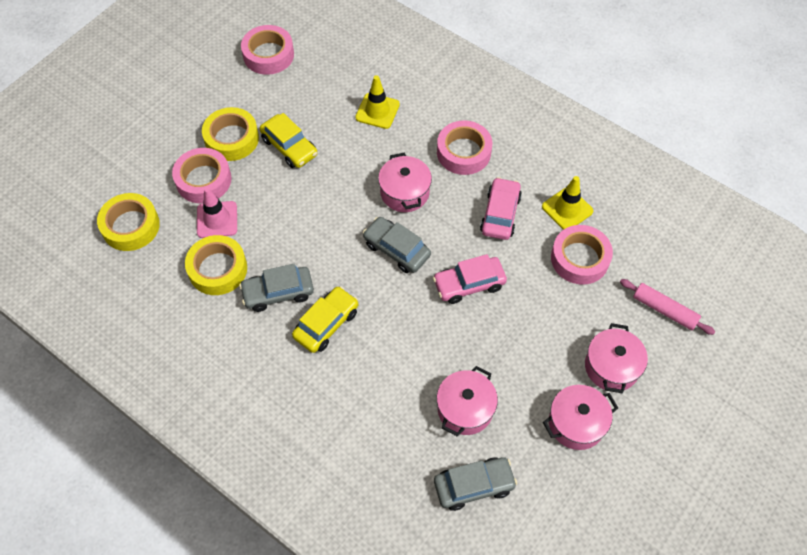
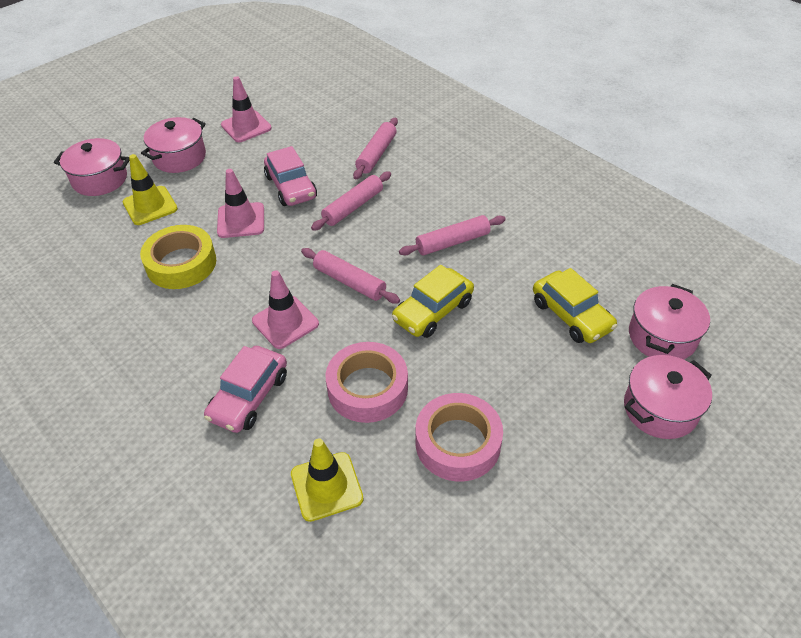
grey car: [239,264,314,312] [363,217,431,273] [434,457,517,511] = 3 -> none = 0
pink rolling pin: [620,279,715,335] = 1 -> [301,248,400,304] [311,171,391,231] [353,118,398,180] [399,215,506,255] = 4
pink tape: [172,148,232,203] [241,25,294,75] [437,120,492,175] [551,225,613,285] = 4 -> [325,342,408,423] [416,393,503,481] = 2
pink traffic cone: [197,187,237,238] = 1 -> [217,169,264,238] [221,76,272,142] [252,270,319,349] = 3
yellow tape: [97,193,160,251] [185,235,247,295] [202,107,259,161] = 3 -> [140,225,216,289] = 1

